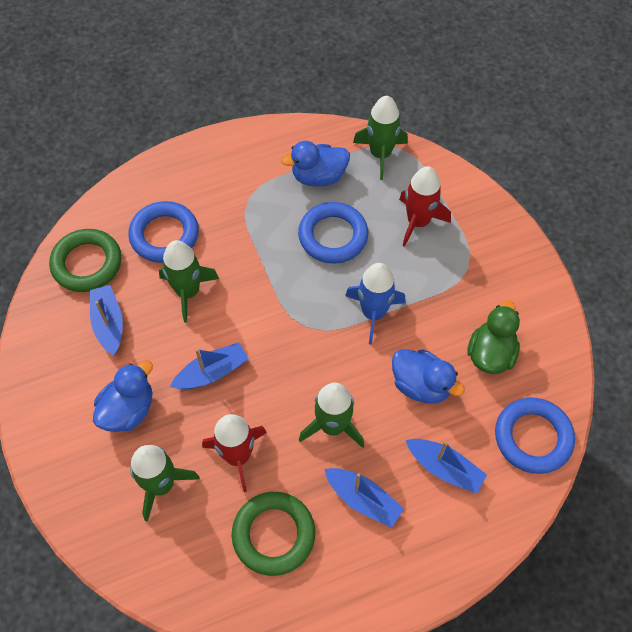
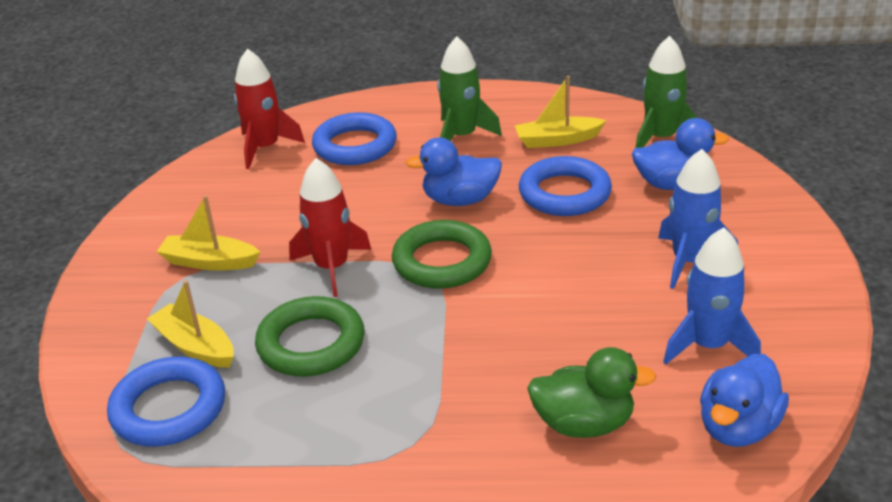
blue boat: [90,285,123,355] [170,342,248,389] [324,468,404,528] [406,439,487,494] = 4 -> none = 0
blue rocket: [345,263,406,345] = 1 -> [658,149,738,289] [663,227,761,364] = 2
green rocket: [130,445,200,522] [159,240,219,323] [299,383,365,448] [353,96,408,180] = 4 -> [437,37,502,141] [635,36,697,148] = 2
yellow boat: none = 0 -> [147,280,234,368] [157,195,261,271] [514,76,607,148] = 3

